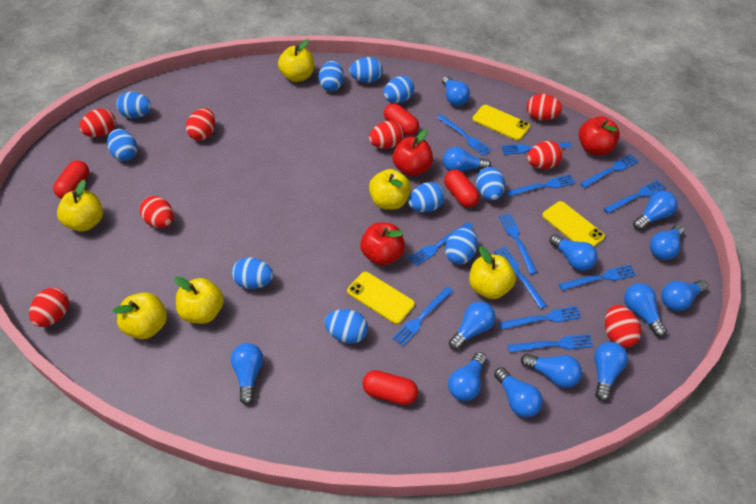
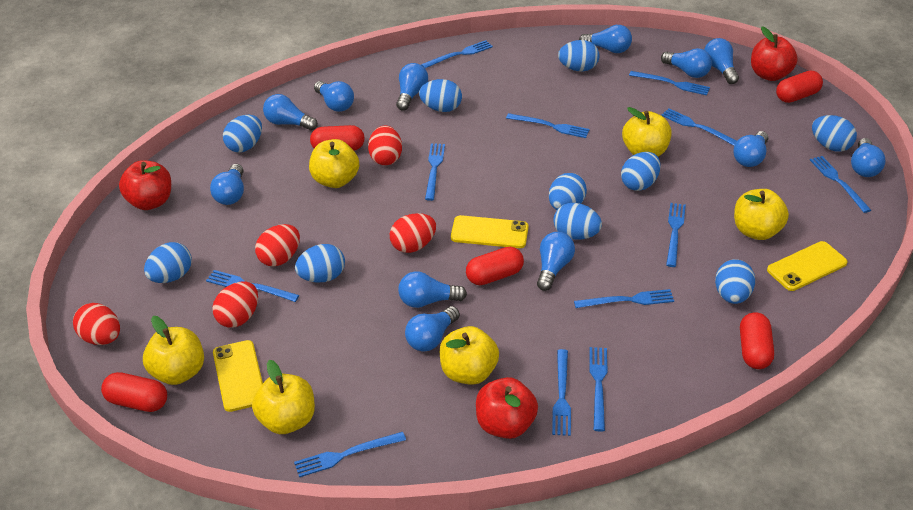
blue light bulb: [231,343,263,405] [442,76,470,106] [443,147,491,172] [448,352,487,401] [449,301,496,350] [494,367,543,418] [521,354,582,388] [550,234,597,271] [594,342,628,401] [624,283,667,337] [633,191,678,230] [650,224,684,260] [661,280,708,311] = 13 -> [210,164,244,205] [263,94,318,131] [314,81,354,112] [396,63,428,111] [398,271,467,308] [405,306,460,352] [537,232,575,291] [579,25,632,53] [661,48,712,78] [704,38,739,84] [733,131,768,167] [851,138,886,177] = 12
red capsule: [53,161,89,199] [363,370,418,405] [384,103,419,136] [444,169,480,207] = 4 -> [101,372,167,412] [310,125,365,151] [466,247,524,285] [740,312,774,369] [776,70,823,103] = 5
red egg: [29,288,69,327] [79,108,116,137] [140,196,174,228] [186,108,215,141] [369,121,404,149] [527,94,562,121] [527,141,563,169] [605,305,641,348] = 8 -> [73,303,120,345] [212,282,258,328] [255,224,300,267] [368,125,402,165] [390,213,436,253] = 5

